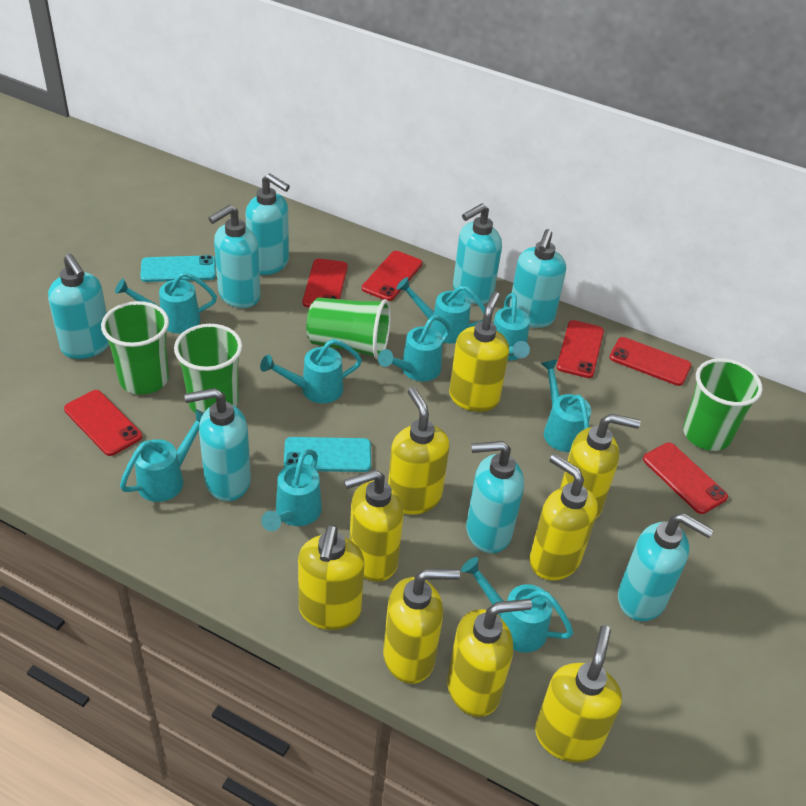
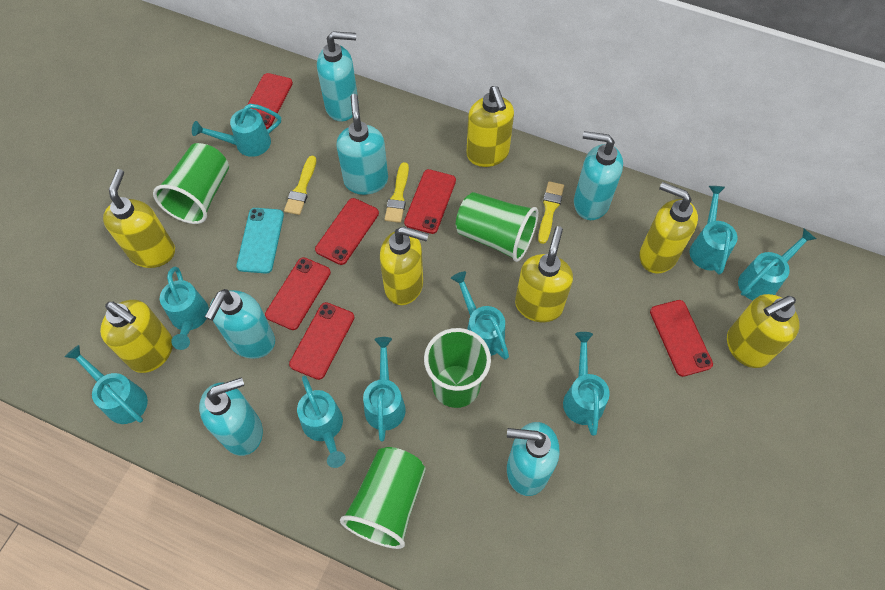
turquoise phone: [140,255,216,282] [284,437,371,472] = 2 -> [236,208,284,274] = 1
turquoise soap dispenser: [48,254,109,359] [184,388,251,501] [209,205,260,308] [246,173,290,275] [453,203,502,304] [466,441,524,553] [509,229,566,328] [618,513,714,621] = 8 -> [199,377,263,456] [205,289,275,359] [317,31,359,121] [336,94,388,195] [507,422,559,496] [574,131,623,220] = 6
yellow brush: none = 0 -> [284,156,316,215] [385,162,409,223] [538,181,564,244] = 3
yellow soap dispenser: [298,525,365,630] [344,470,404,582] [383,569,460,684] [388,387,449,515] [447,599,532,717] [449,292,509,412] [529,454,598,580] [535,625,622,763] [560,414,641,519] = 9 -> [100,299,173,373] [103,169,175,268] [380,226,429,305] [466,86,514,167] [515,226,573,322] [640,182,698,274] [727,294,800,368] = 7

